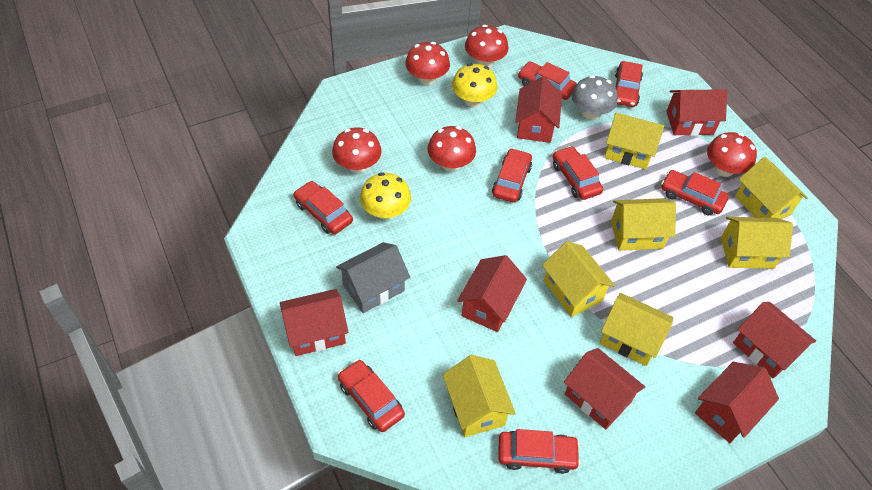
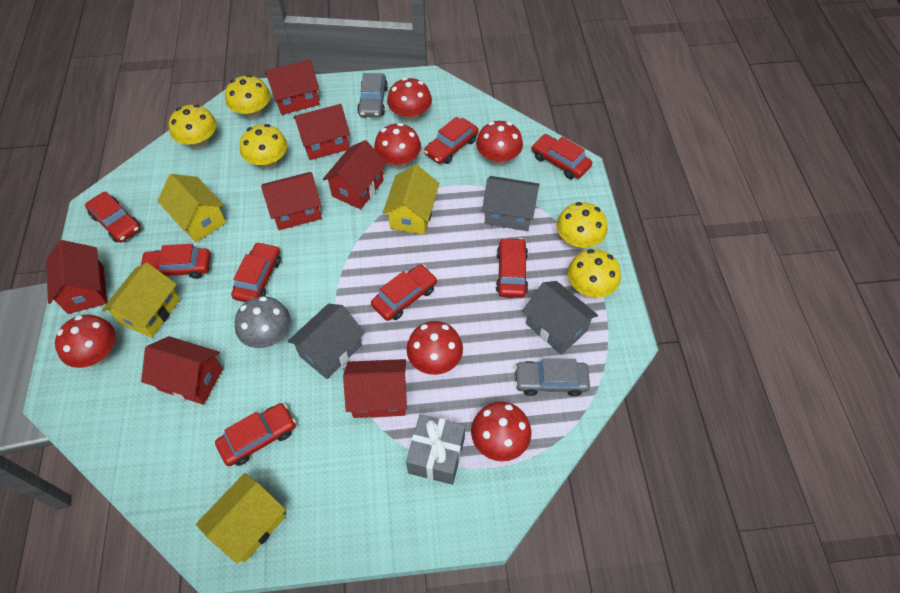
grey car: none = 0 -> [357,73,388,118] [514,358,590,396] = 2
grey gift: none = 0 -> [406,414,465,485] = 1
grey house: [336,242,410,313] = 1 -> [287,304,365,379] [482,176,540,231] [523,281,598,355] = 3
red mushroom: [332,127,382,173] [405,42,450,85] [427,126,476,171] [465,25,508,67] [707,132,757,177] = 5 -> [55,314,116,368] [374,123,421,168] [387,78,432,122] [406,321,463,375] [471,402,532,461] [476,121,523,165] = 6
yellow house: [443,355,516,437] [542,241,615,317] [600,293,674,366] [604,113,664,169] [611,198,676,251] [721,217,793,269] [735,157,808,219] = 7 -> [102,262,180,338] [158,174,226,242] [196,473,286,564] [383,164,439,235] = 4
yellow mushroom: [360,172,411,220] [452,63,497,107] = 2 -> [169,104,217,149] [225,75,271,119] [240,124,287,169] [556,202,608,248] [568,249,621,298] = 5

